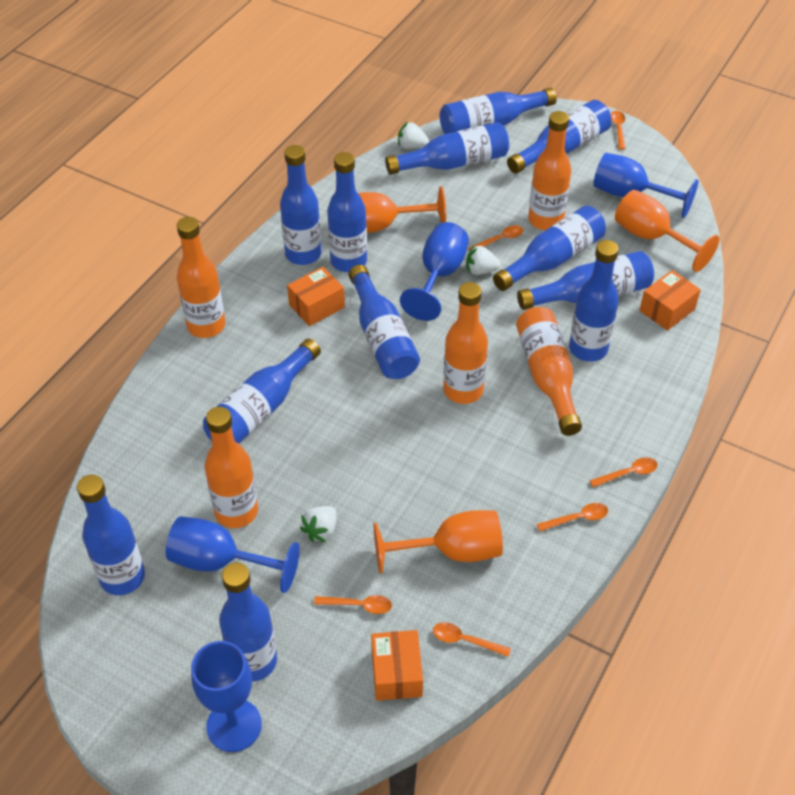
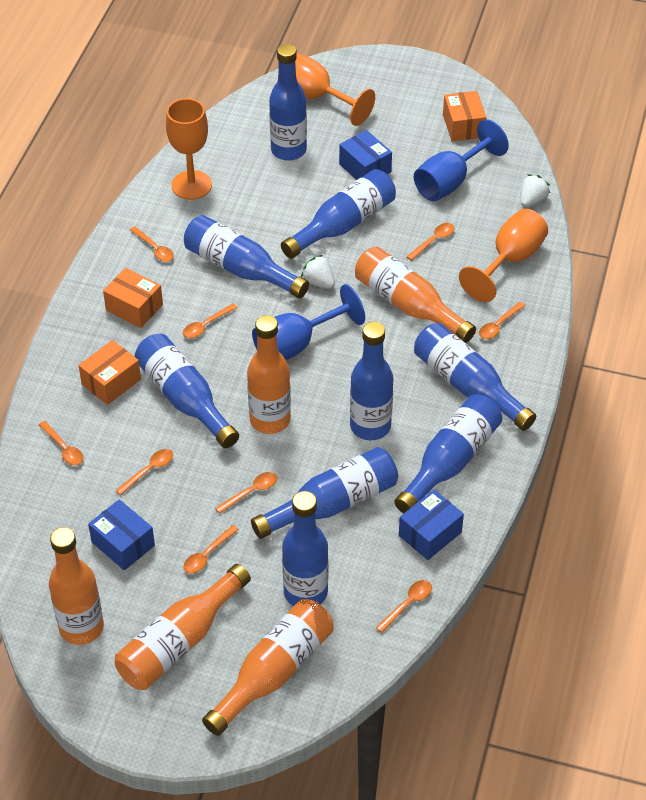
blue bottle: [77,475,145,595] [203,339,321,444] [219,563,277,682] [280,145,322,265] [327,152,367,272] [349,265,420,379] [385,122,509,175] [440,88,557,134] [493,206,606,291] [507,100,611,174] [517,251,654,310] [569,240,619,362] = 12 -> [135,334,239,448] [184,215,309,298] [251,447,398,539] [269,44,307,161] [281,169,396,259] [282,491,328,606] [350,322,394,440] [394,394,502,513] [414,323,536,431] = 9
blue box: none = 0 -> [88,499,155,570] [339,130,392,180] [399,490,464,560] = 3
blue goblet: [166,516,300,593] [191,641,262,752] [400,222,469,321] [593,153,698,218] = 4 -> [252,284,365,360] [414,119,509,201] = 2
orange spoon: [314,595,392,614] [433,622,511,657] [468,225,523,250] [537,503,608,531] [590,457,658,487] [611,111,625,150] = 6 -> [39,421,83,465] [115,449,173,495] [130,226,174,262] [183,303,238,338] [183,525,239,574] [215,472,277,514] [376,580,432,633] [406,223,455,261] [479,302,526,339] = 9
white strawberry: [300,506,337,542] [398,121,429,149] [466,244,501,275] = 3 -> [301,255,335,289] [520,174,550,207] = 2

